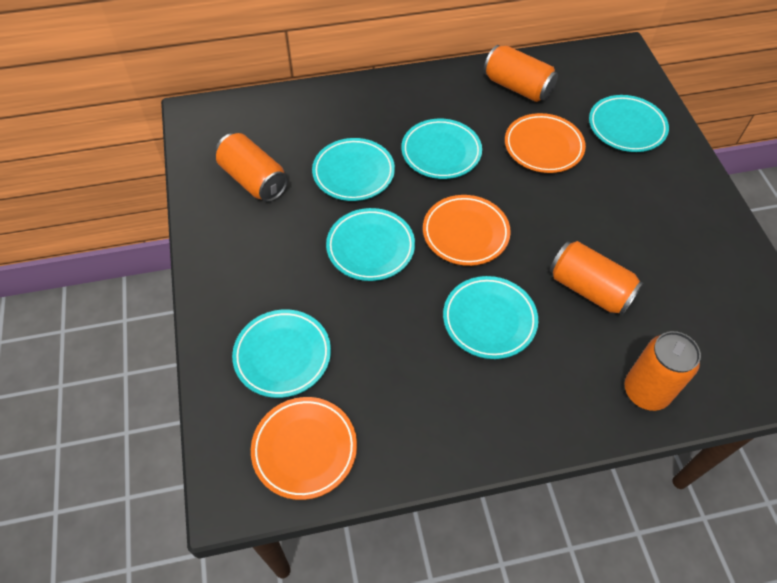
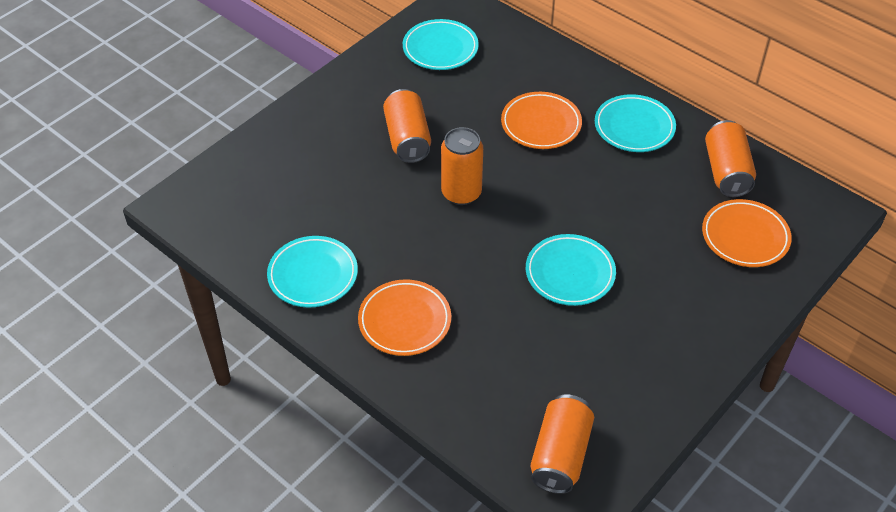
turquoise plate: [232,310,331,398] [312,138,395,201] [326,208,415,281] [401,119,482,179] [443,276,538,359] [589,95,669,152] = 6 -> [267,236,358,308] [403,19,479,70] [526,234,616,306] [595,94,676,152] = 4

